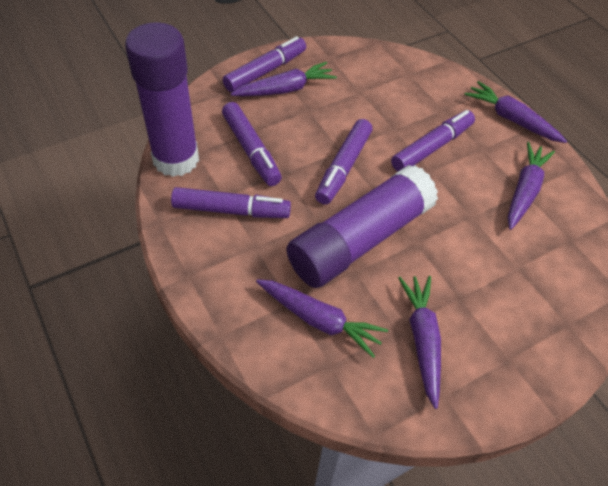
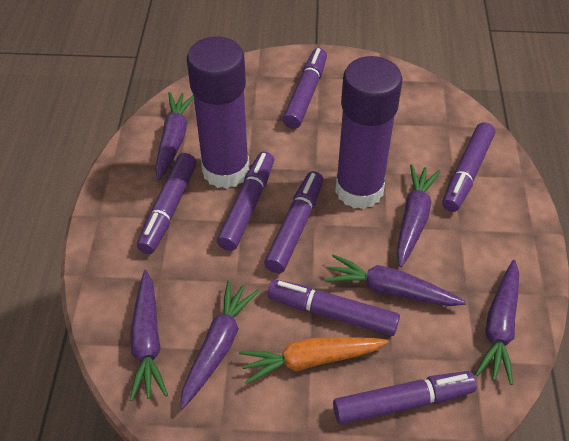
orange carrot: none = 0 -> [239,337,388,384] = 1
purple carrot: [231,62,337,96] [256,279,388,358] [398,276,441,409] [464,81,567,143] [508,142,555,230] = 5 -> [130,270,168,401] [155,92,194,181] [180,280,259,409] [324,254,466,306] [397,164,441,267] [475,260,519,385] = 6
purple marker: [171,187,291,218] [222,102,282,186] [223,36,306,92] [315,119,373,205] [391,110,475,172] = 5 -> [137,153,197,254] [217,152,274,251] [264,171,323,273] [267,279,400,336] [283,48,327,129] [333,371,477,425] [442,122,495,212] = 7

